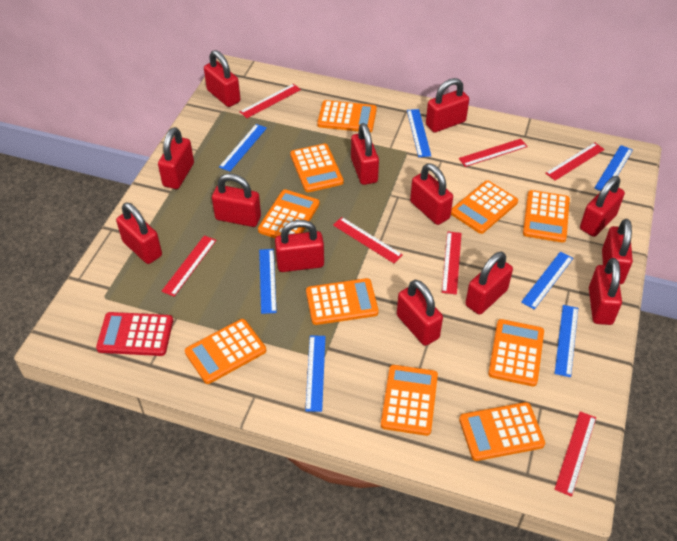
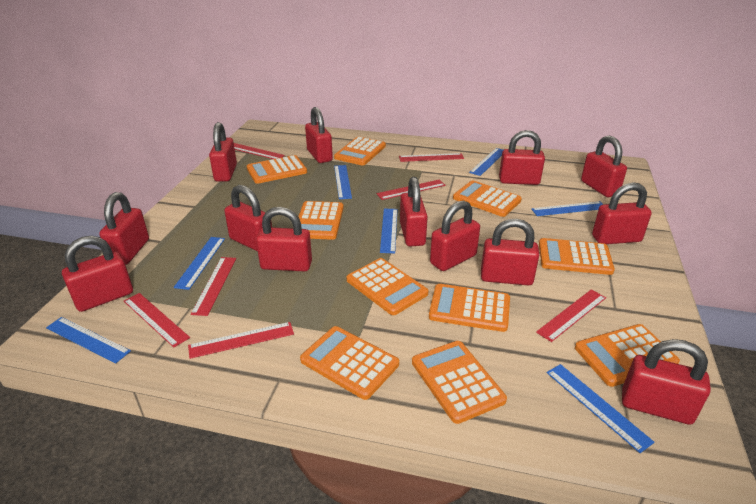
red calculator: [96,312,173,356] = 1 -> none = 0

